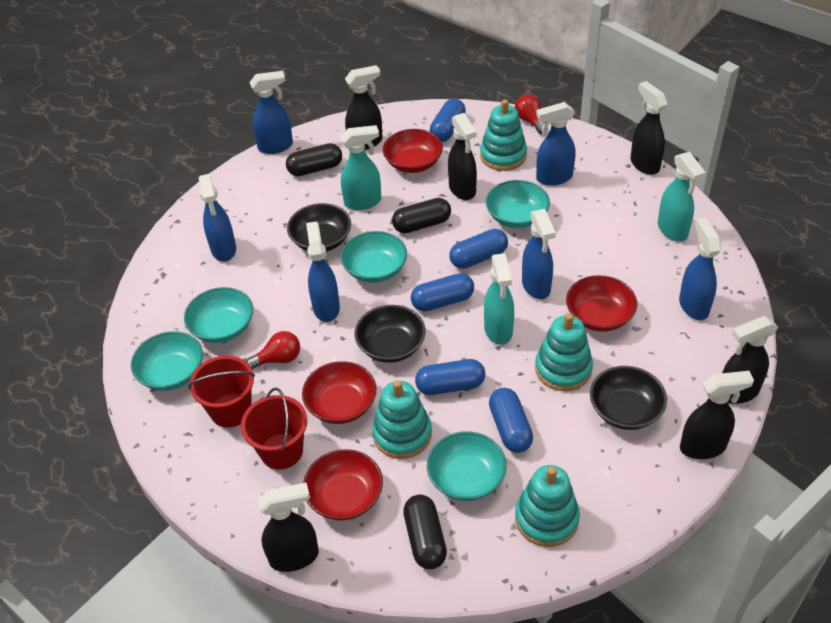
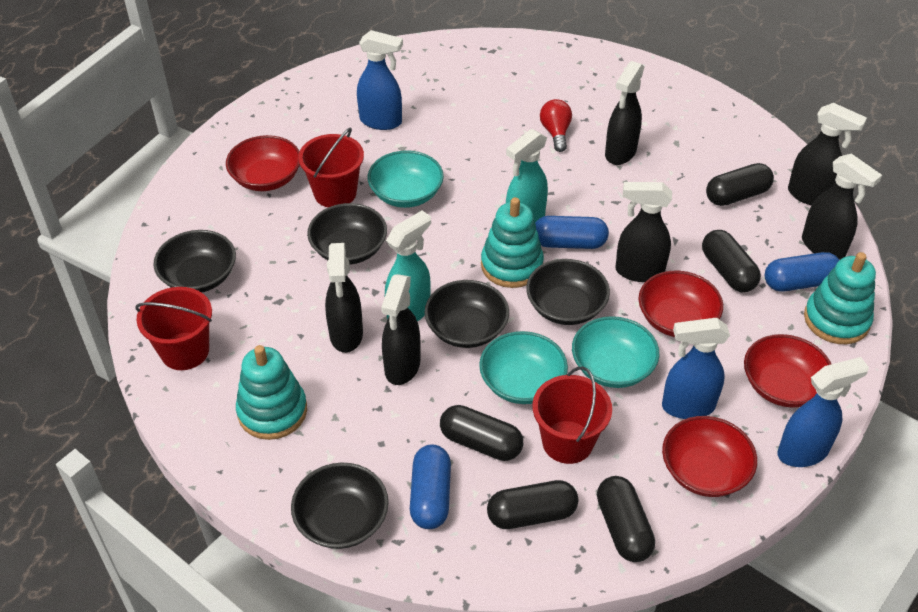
black bowl: [287,203,351,252] [354,305,426,363] [590,366,667,430] = 3 -> [153,230,236,293] [291,462,389,549] [307,203,387,265] [425,280,509,348] [526,259,610,325] = 5
black capsule: [286,143,342,176] [392,198,451,233] [403,495,447,569] = 3 -> [440,405,523,461] [487,480,579,529] [597,476,655,562] [702,230,761,292] [706,163,774,206] = 5
blue capsule: [411,273,474,311] [415,359,485,395] [430,98,466,142] [449,229,508,269] [489,388,533,453] = 5 -> [410,444,451,529] [535,216,609,249] [765,252,840,291] = 3
blue spray bottle: [199,174,236,262] [250,71,293,154] [306,222,340,322] [522,209,556,299] [536,102,576,186] [679,218,721,320] = 6 -> [357,30,403,130] [662,318,730,419] [777,357,869,467] = 3
red bucket: [188,356,255,428] [241,388,307,470] = 2 -> [135,287,212,370] [298,128,364,207] [533,367,612,464] = 3
red light bulb: [246,331,300,369] [515,94,544,134] = 2 -> [540,99,572,152] = 1
turquoise bowl: [131,331,203,391] [184,287,253,343] [341,231,407,283] [427,431,506,501] [486,180,550,228] = 5 -> [368,150,444,208] [479,331,568,404] [572,316,659,388] = 3
turquoise spray bottle: [341,125,381,210] [484,253,514,345] [658,152,706,242] = 3 -> [385,211,431,321] [506,129,548,222] = 2
turquoise stacking toy: [372,380,432,459] [480,99,527,171] [515,465,580,547] [535,313,593,391] = 4 -> [236,345,307,440] [481,197,544,288] [804,252,876,344] = 3

